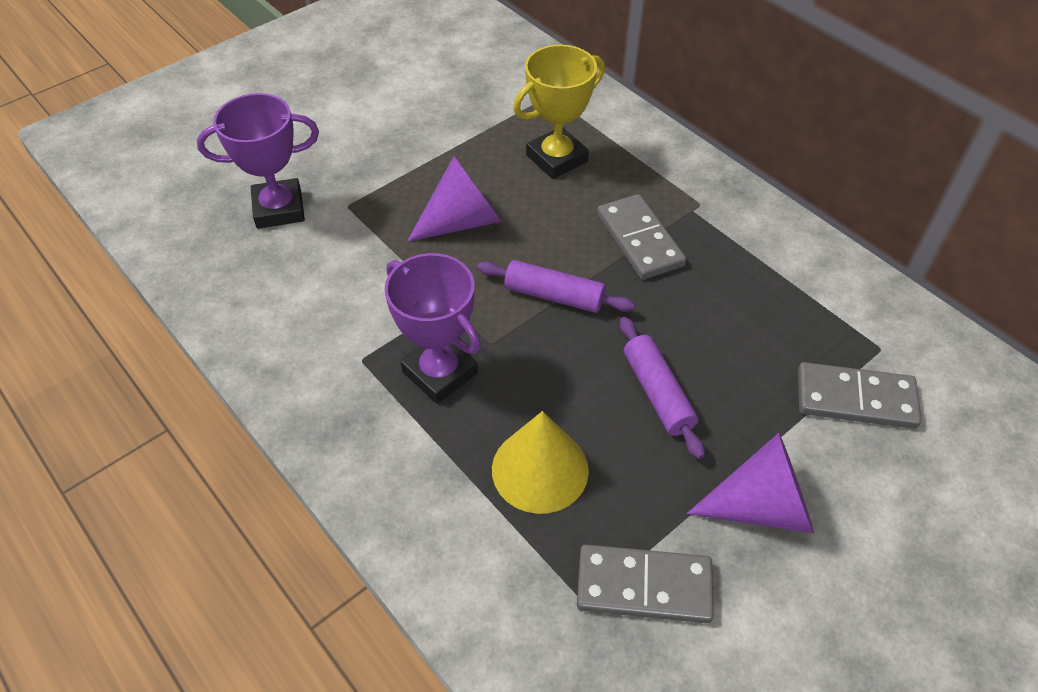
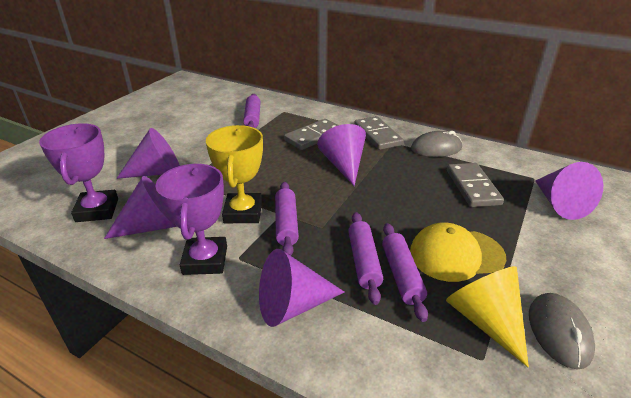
grey mouse: none = 0 -> [411,131,462,157] [529,293,595,369] = 2
purple cone: [407,156,502,242] [687,433,814,533] = 2 -> [104,176,177,239] [116,128,180,179] [259,249,344,327] [317,124,366,186] [535,162,603,220] = 5
purple rolling pin: [477,260,635,313] [620,317,705,459] = 2 -> [243,94,261,128] [275,182,299,256] [348,212,383,305] [382,223,428,322] = 4
yellow cap: none = 0 -> [410,222,506,282] = 1

